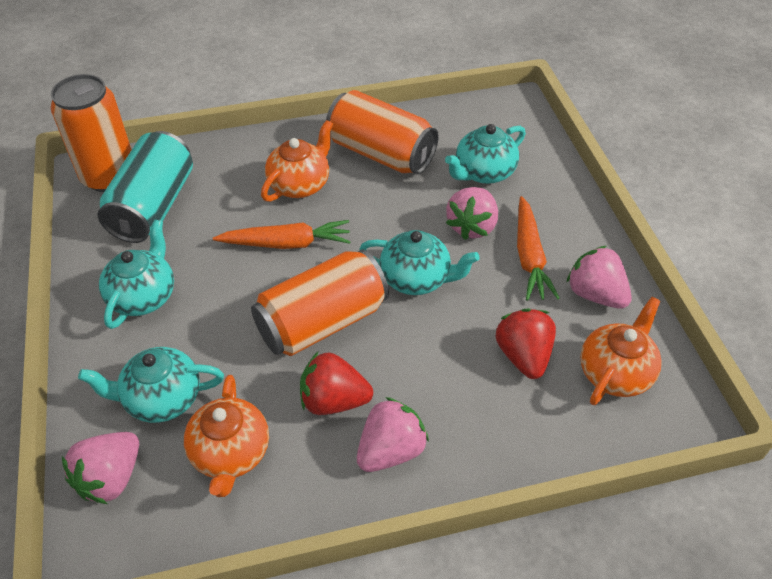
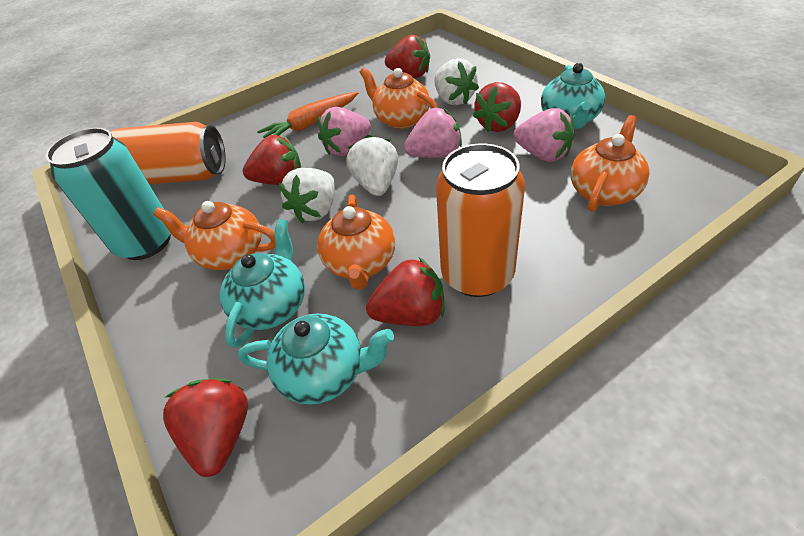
orange can: [51,74,132,192] [251,249,389,356] [326,90,439,174] = 3 -> [110,122,226,184] [436,144,525,297] = 2
orange carrot: [213,220,351,249] [517,196,559,301] = 2 -> [257,92,358,138] = 1
orange teapot: [184,375,269,497] [261,120,333,202] [580,297,662,405] = 3 -> [153,201,276,270] [317,195,395,290] [360,67,438,129] [571,115,650,212] = 4
pink strawberry: [62,432,139,504] [357,397,429,472] [446,187,498,240] [566,246,632,309] = 4 -> [318,107,371,156] [404,108,462,158] [513,108,574,162] = 3
red strawberry: [300,352,373,415] [496,309,556,379] = 2 -> [163,378,248,477] [243,135,301,185] [366,257,444,326] [385,35,430,78] [473,82,521,132] = 5
turquoise teapot: [78,347,224,423] [99,219,174,329] [359,230,479,295] [445,124,526,184] = 4 -> [220,219,305,348] [238,314,394,405] [541,63,605,129] = 3
white strawberry: none = 0 -> [279,168,335,223] [347,135,398,196] [434,58,479,105] = 3

